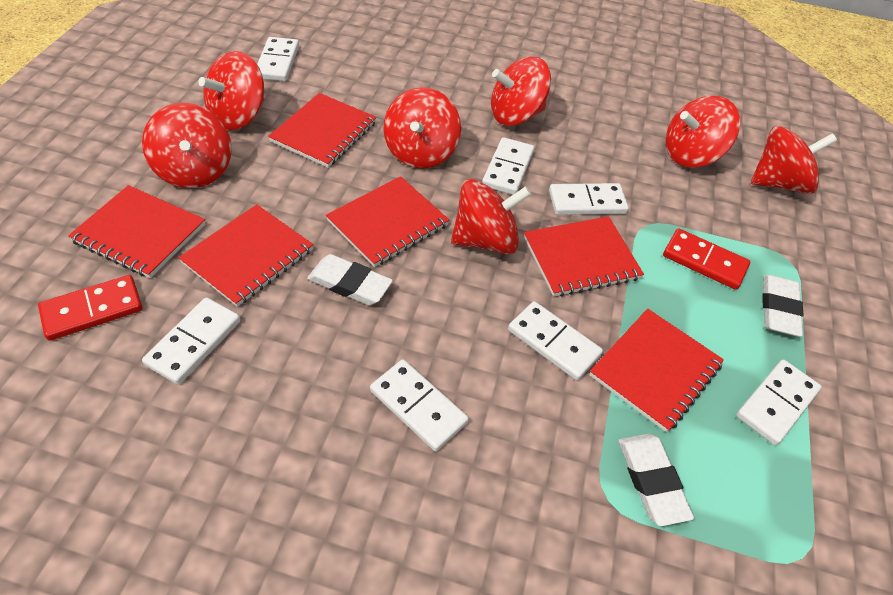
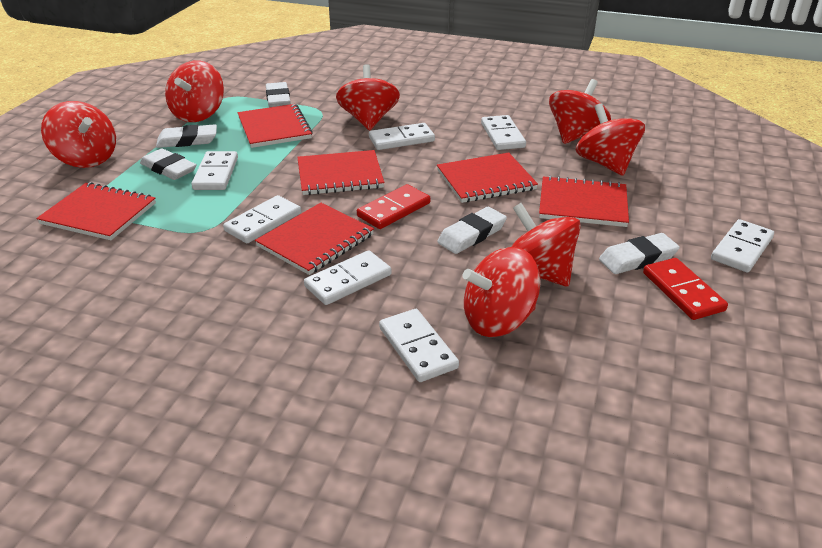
white eraser: [307,254,393,305] [618,434,694,526] [762,275,804,337] = 3 -> [140,148,197,180] [156,124,217,148] [266,82,291,107] [437,207,507,254] [599,233,680,274] = 5

